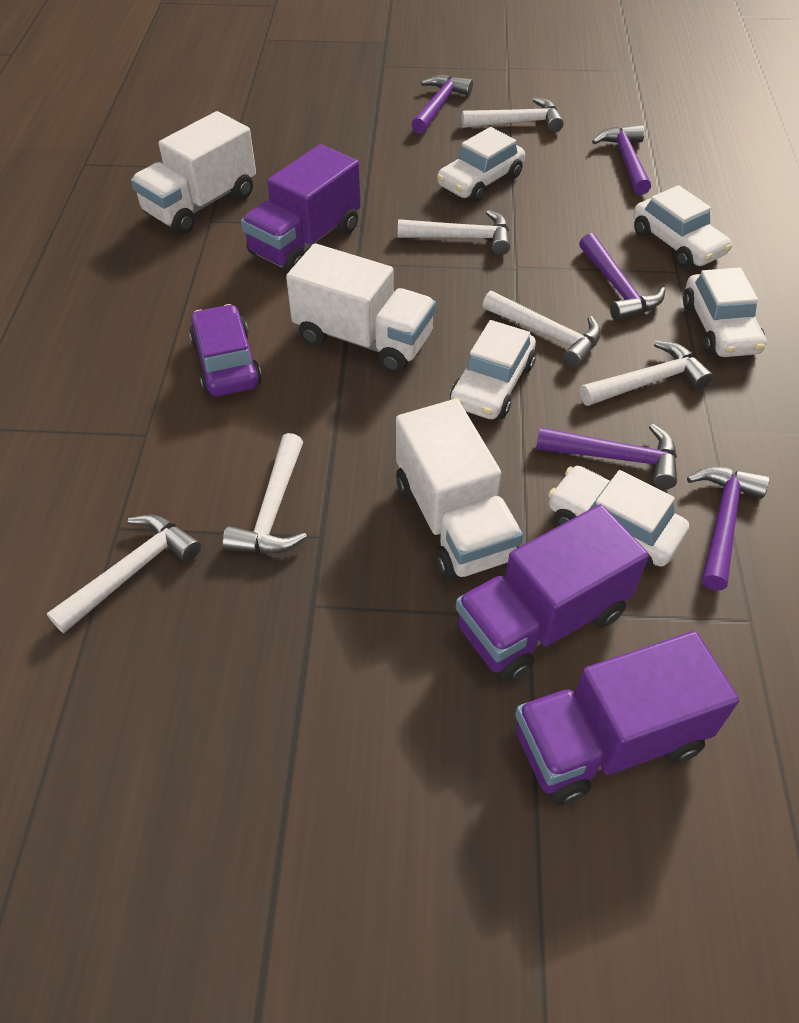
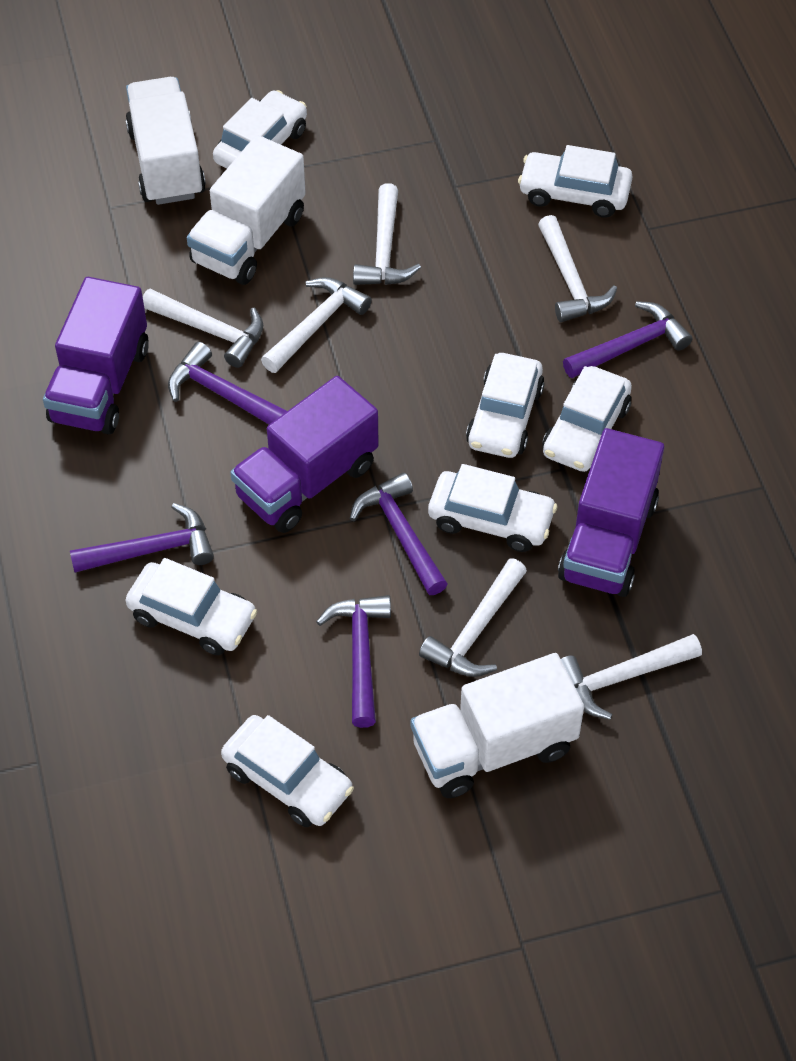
purple car: [189,304,262,396] = 1 -> none = 0
white car: [437,127,525,202] [450,320,536,419] [548,466,689,570] [633,185,732,268] [683,267,766,357] = 5 -> [125,558,257,655] [213,90,307,169] [221,715,354,827] [428,464,558,552] [466,353,545,458] [518,145,632,218] [542,366,632,472] = 7

